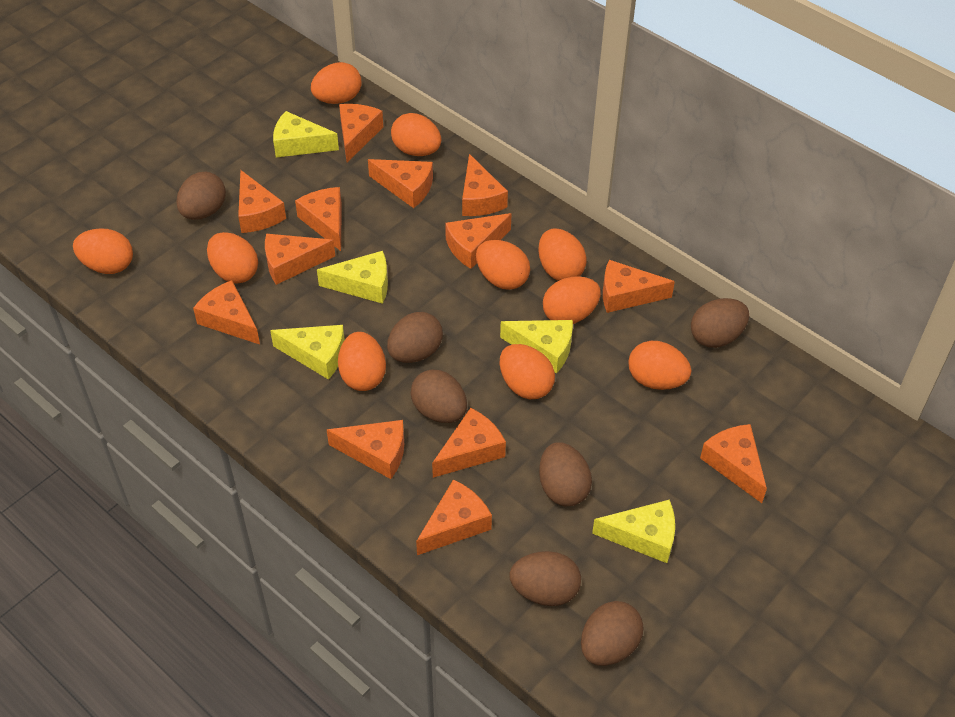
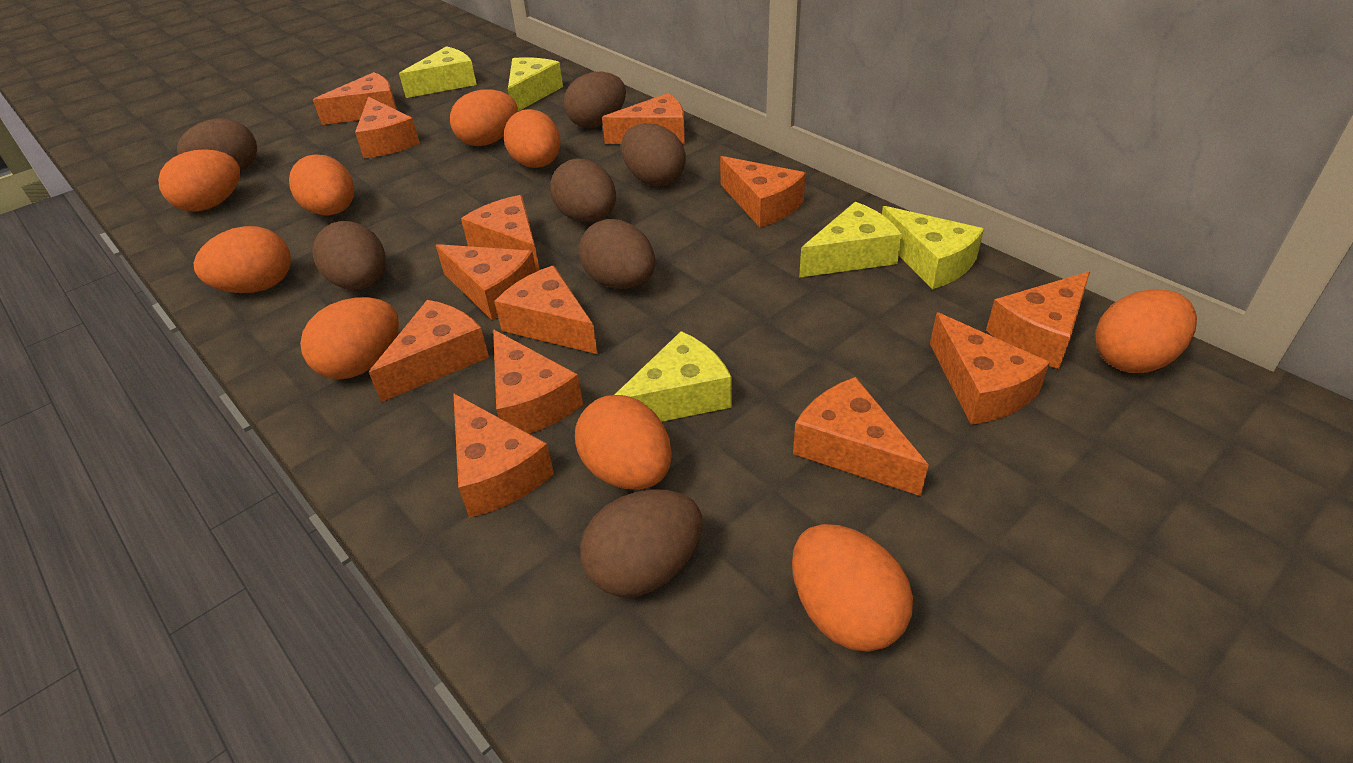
orange egg: [73,228,133,274] [207,232,258,283] [311,62,361,104] [338,332,386,391] [391,113,441,156] [476,240,530,290] [500,344,555,399] [538,228,586,281] [543,276,601,324] [628,341,691,390] = 10 -> [158,149,240,211] [193,226,291,293] [289,154,354,216] [300,297,399,379] [450,89,518,146] [504,109,561,168] [575,395,672,490] [792,524,913,652] [1095,289,1197,373] = 9

